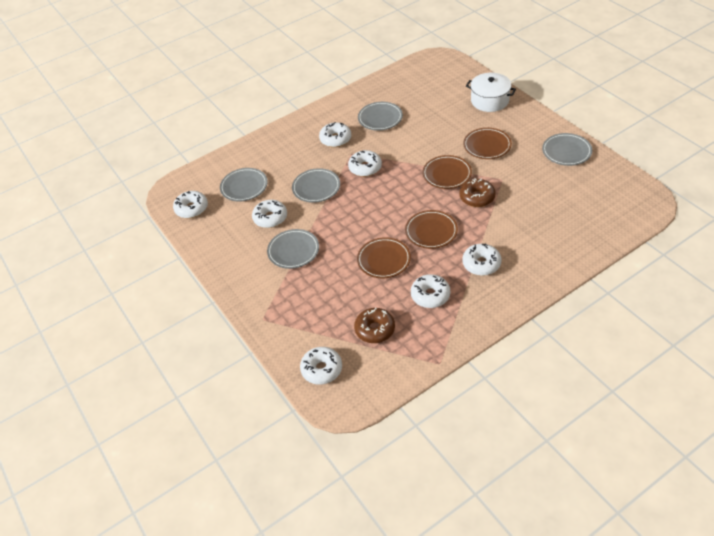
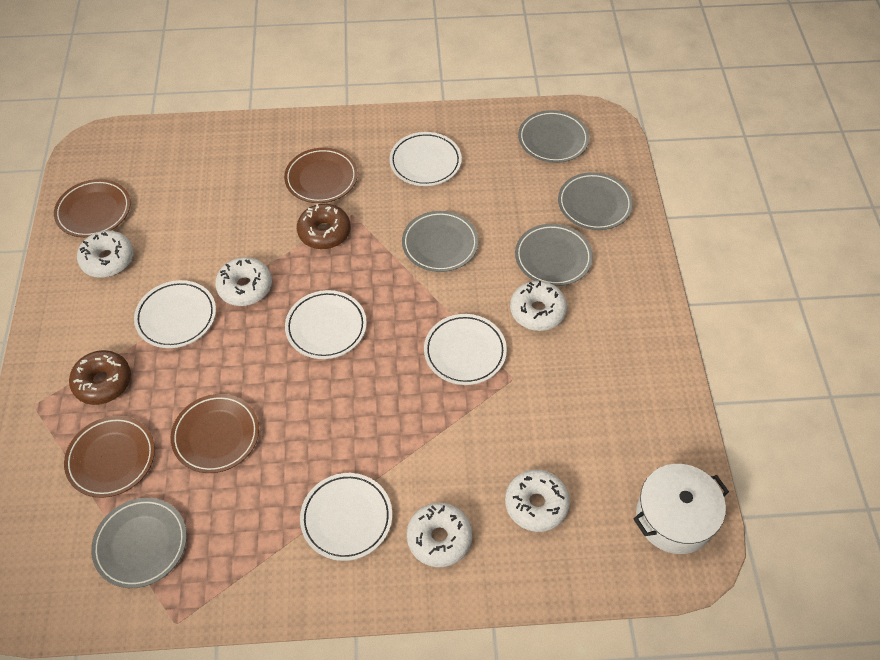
white donut: [173,191,208,218] [252,200,287,228] [300,347,342,385] [319,122,351,147] [348,150,382,177] [411,274,450,308] [462,244,502,276] = 7 -> [77,230,134,278] [215,257,272,306] [407,503,472,567] [505,470,570,532] [510,281,567,331] = 5
white plate: none = 0 -> [134,280,216,348] [285,290,367,359] [300,473,392,561] [389,132,462,186] [424,314,507,385] = 5

